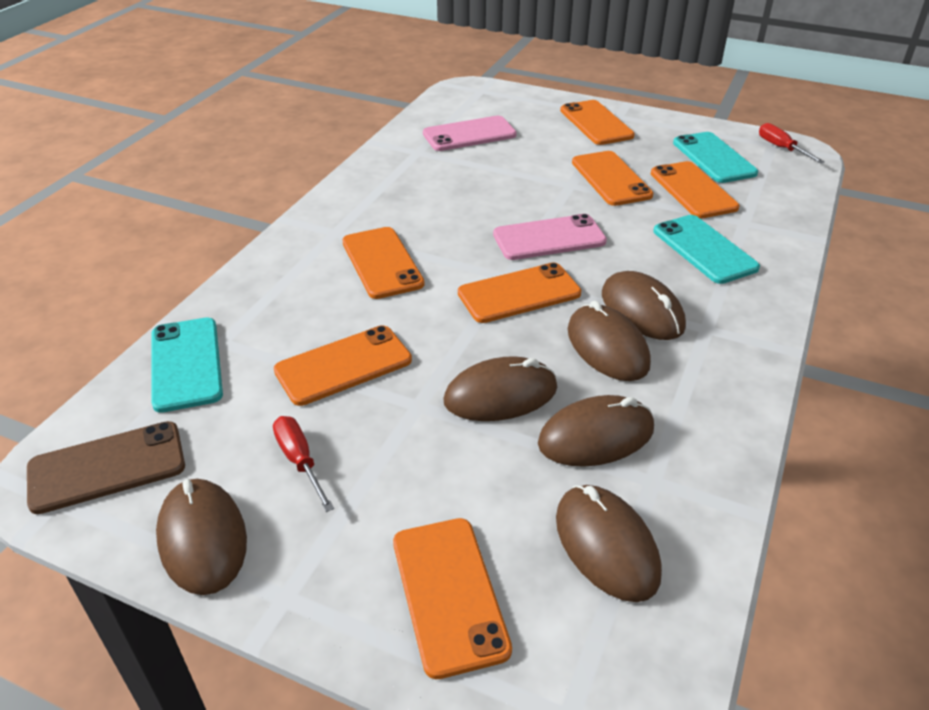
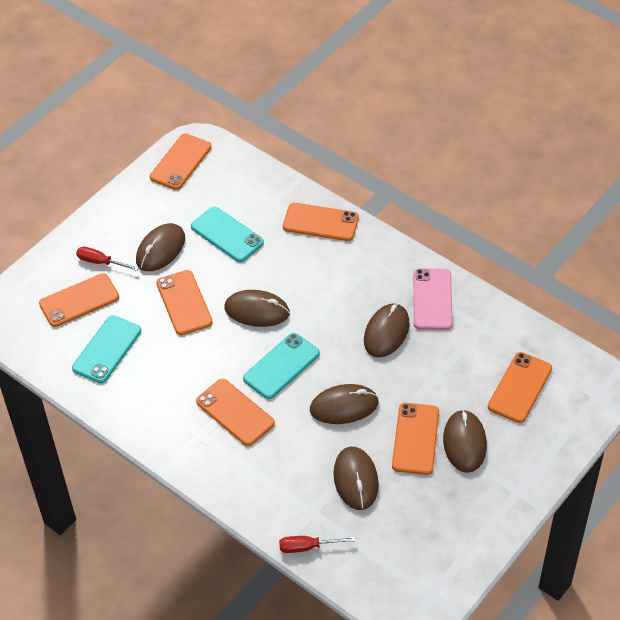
brown phone: [27,421,185,514] = 1 -> none = 0
pink phone: [423,116,517,151] [493,214,607,260] = 2 -> [413,268,453,330] = 1

